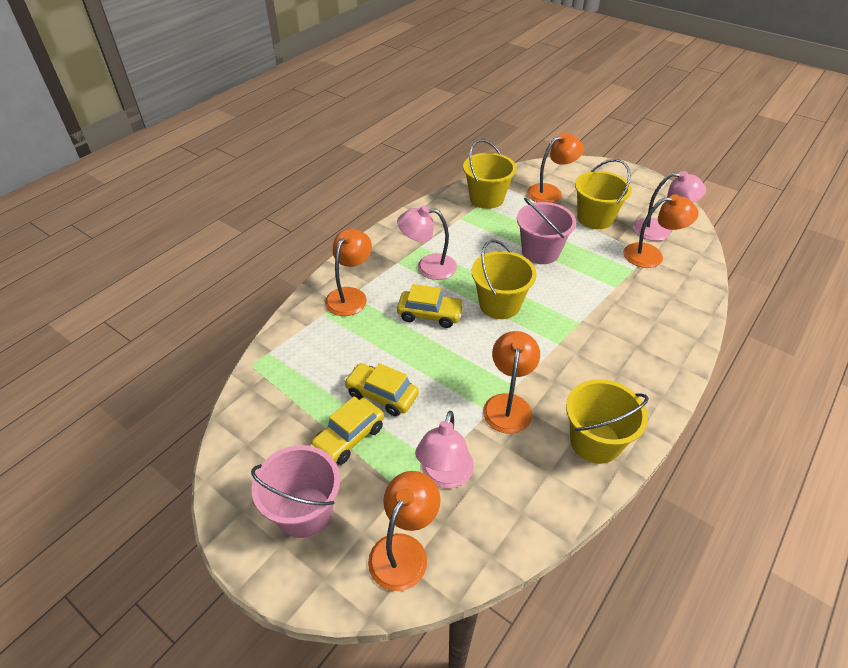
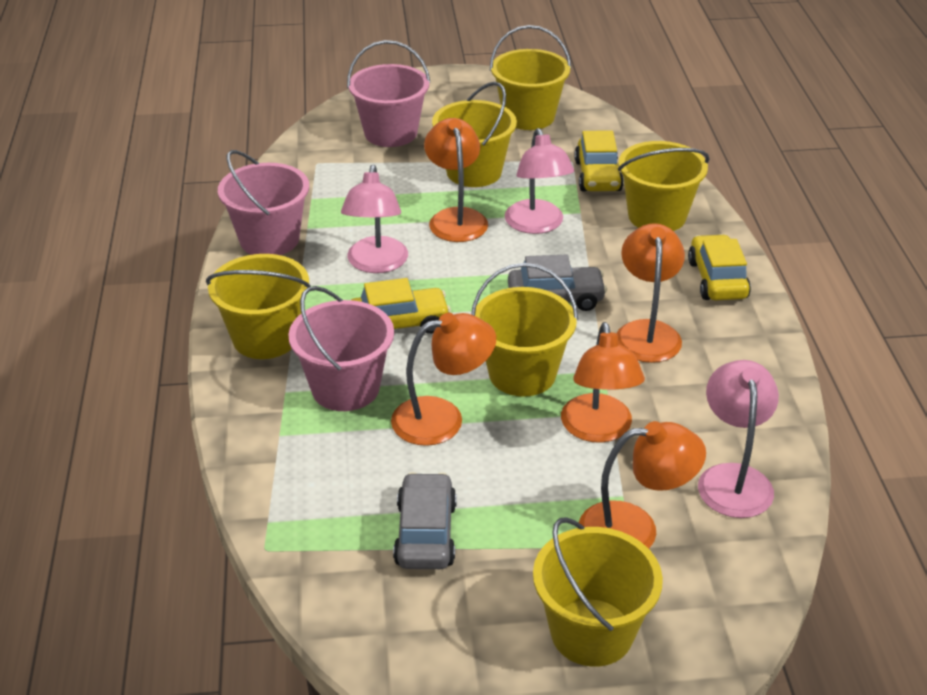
grey car: none = 0 -> [393,472,456,569] [508,255,607,311] = 2
pink bucket: [251,445,340,538] [517,198,576,264] = 2 -> [218,150,309,255] [289,286,394,411] [347,40,430,147] = 3
yellow bucket: [463,139,517,209] [472,240,537,319] [566,379,649,464] [575,159,632,229] = 4 -> [206,254,311,359] [432,82,517,187] [471,263,578,397] [490,25,571,130] [533,517,663,667] [618,141,710,231] = 6

